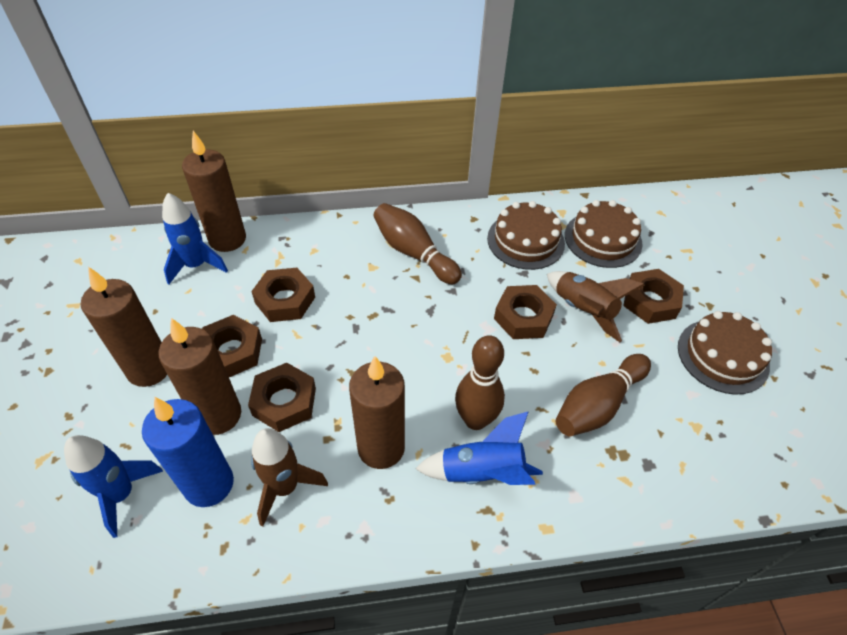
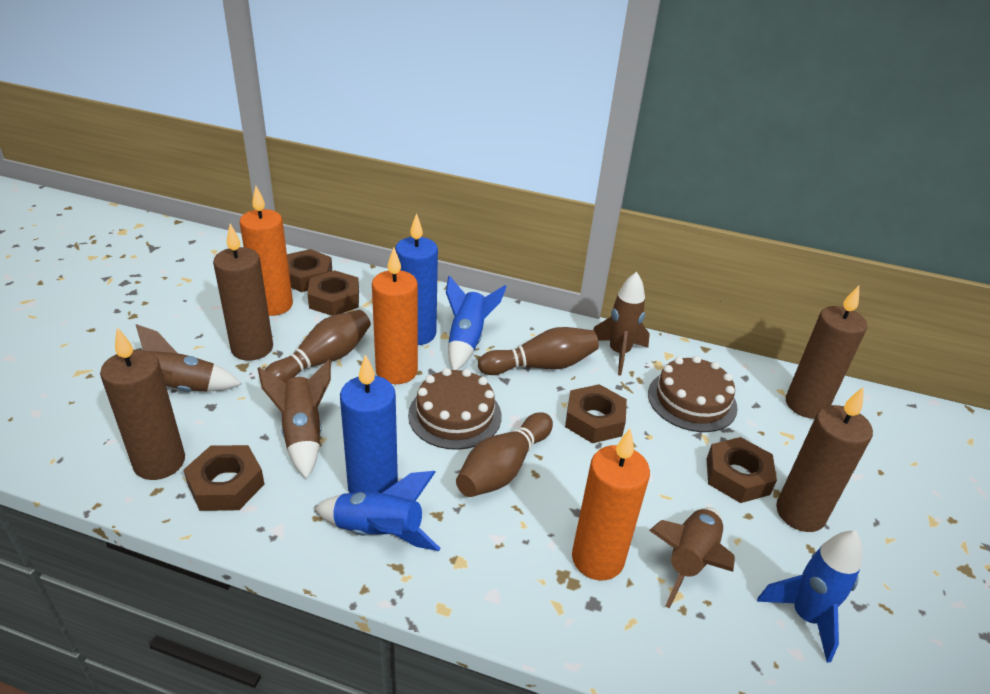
blue candle: [142,397,234,507] = 1 -> [340,354,398,493] [395,213,438,345] = 2
brown cake: [487,201,565,270] [565,200,642,268] [678,311,772,395] = 3 -> [408,368,502,450] [648,356,738,432] = 2
brown rocket: [251,428,328,527] [547,271,644,342] = 2 -> [136,324,241,392] [258,359,331,479] [593,272,650,376] [649,507,735,608] = 4
orange candle: none = 0 -> [240,186,293,316] [372,247,418,384] [572,429,650,580] = 3

